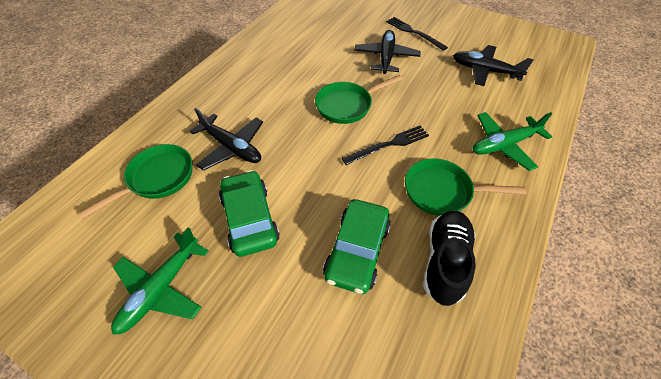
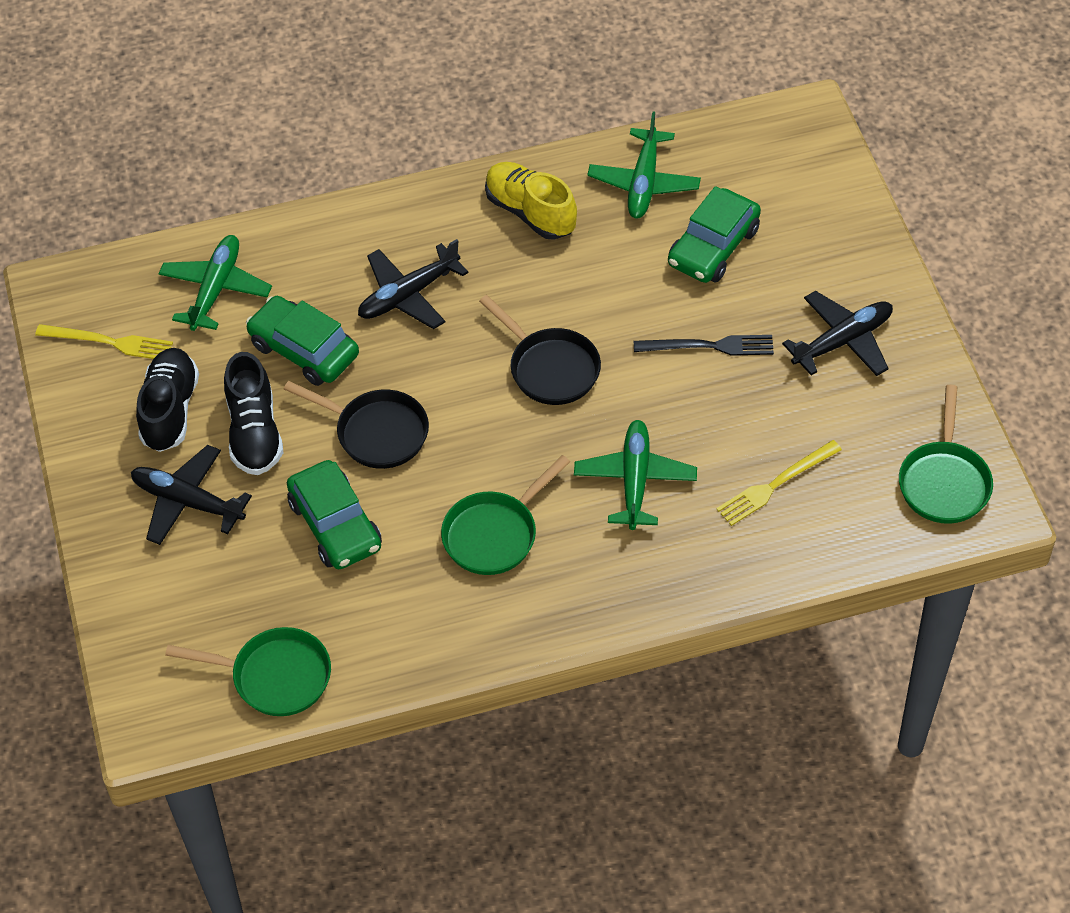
black fork: [342,126,429,165] [386,17,448,51] = 2 -> [634,335,774,356] = 1
black pan: none = 0 -> [284,381,429,469] [479,295,601,405] = 2
black shoe: [423,210,476,306] = 1 -> [136,348,199,452] [224,352,283,475] = 2
green car: [219,170,280,257] [323,199,391,294] = 2 -> [246,296,359,386] [287,460,382,569] [668,186,761,283] = 3
green plane: [111,227,209,335] [472,112,553,171] = 2 -> [158,235,272,331] [574,420,697,530] [587,112,701,219] = 3
yellow fork: none = 0 -> [35,324,173,359] [716,440,842,526] = 2
yellow shoe: none = 0 -> [485,162,577,240] = 1

